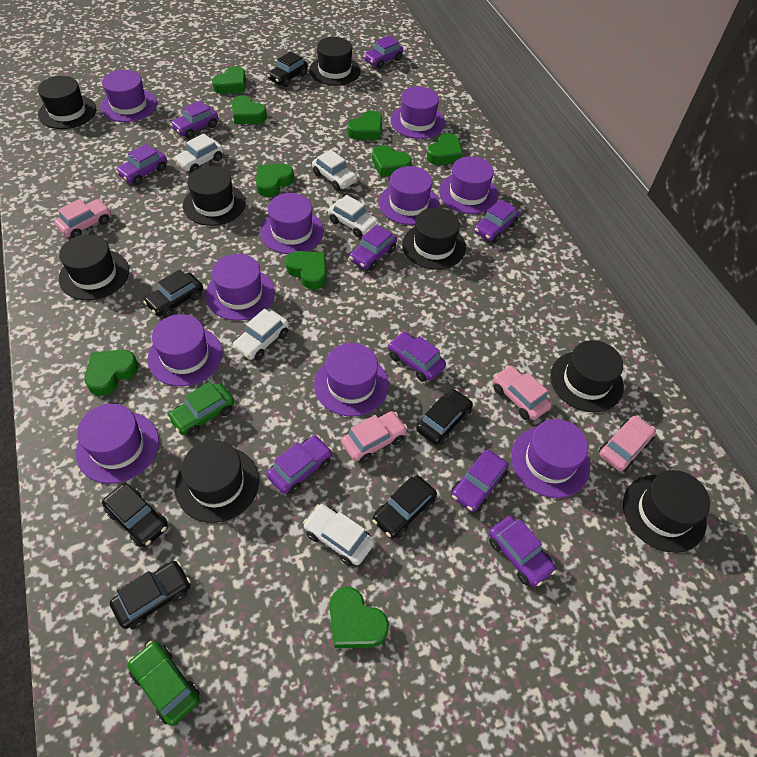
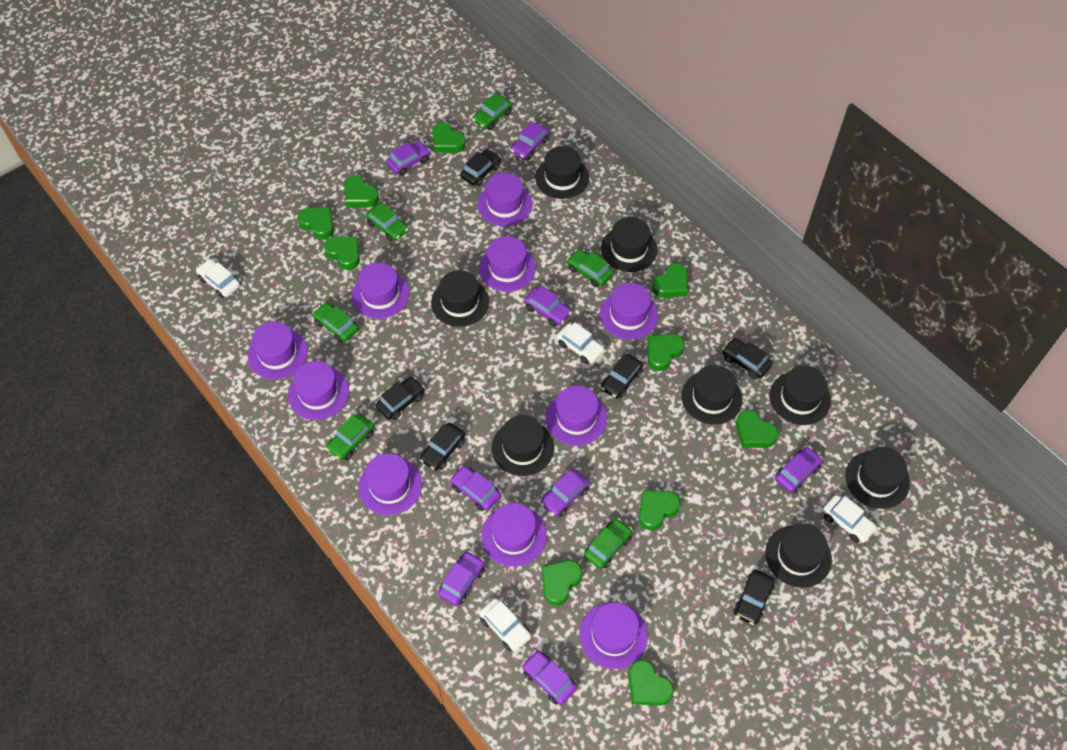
green car: [128,641,200,726] [167,382,235,436] = 2 -> [312,302,359,343] [326,414,374,460] [365,202,409,242] [472,93,512,130] [567,249,613,287] [584,518,633,569] = 6
green heart: [84,350,139,396] [212,66,246,94] [231,95,267,124] [256,164,294,197] [285,251,327,290] [329,587,389,648] [347,111,382,140] [372,145,412,177] [427,133,463,165] = 9 -> [297,207,334,240] [324,237,360,270] [344,176,379,207] [432,123,466,153] [541,560,582,606] [628,660,674,706] [639,490,680,530] [648,334,685,371] [652,263,688,298] [736,410,778,448] = 10
pink car: [54,199,111,238] [341,411,408,463] [493,365,552,420] [599,415,656,472] = 4 -> none = 0
purple car: [116,144,167,185] [170,101,219,138] [267,435,333,494] [349,225,397,271] [363,35,404,69] [388,332,446,382] [451,450,509,512] [474,199,519,243] [489,516,556,587] = 9 -> [386,141,430,176] [438,551,485,606] [450,465,501,511] [511,121,549,160] [522,650,577,705] [524,286,572,327] [540,469,589,517] [775,447,823,493] = 8
white car: [174,133,224,173] [233,309,289,360] [303,504,374,566] [312,150,357,191] [328,195,379,238] = 5 -> [196,259,240,298] [479,598,531,652] [557,322,605,364] [823,495,877,543] = 4

